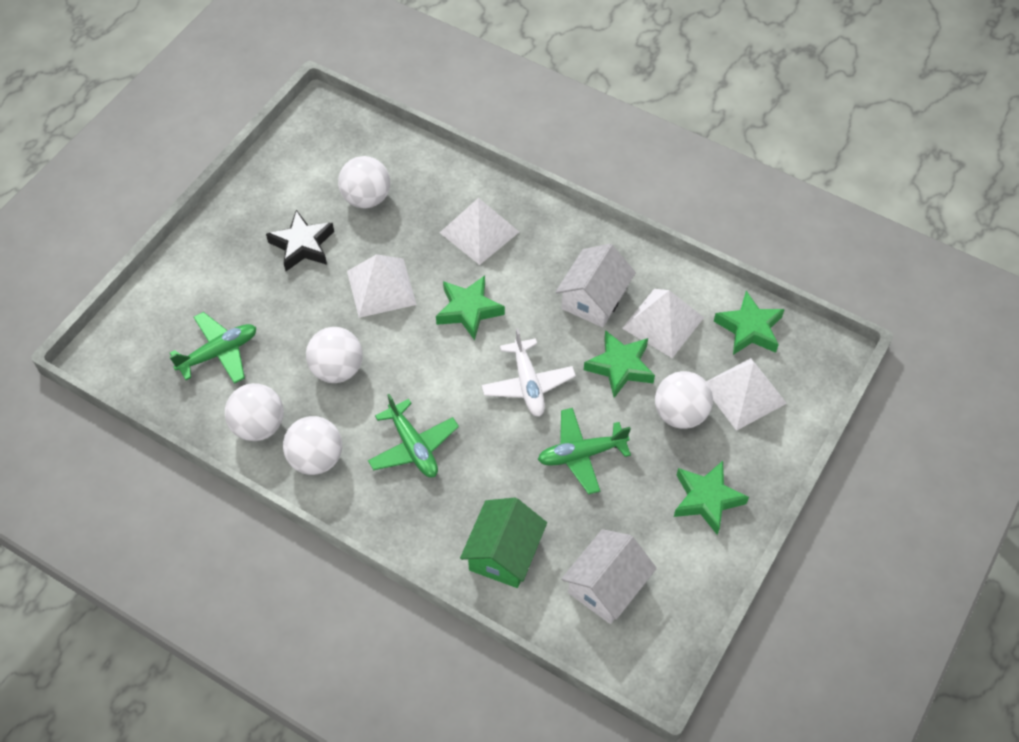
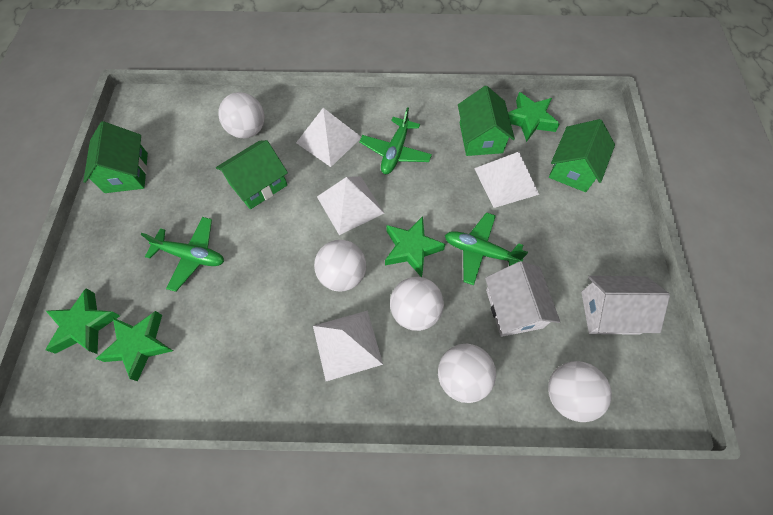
black star: [266,210,334,271] = 1 -> none = 0
green house: [460,498,547,588] = 1 -> [83,121,148,193] [216,140,288,209] [458,86,515,156] [549,119,615,192] = 4
white plane: [482,328,576,417] = 1 -> none = 0

